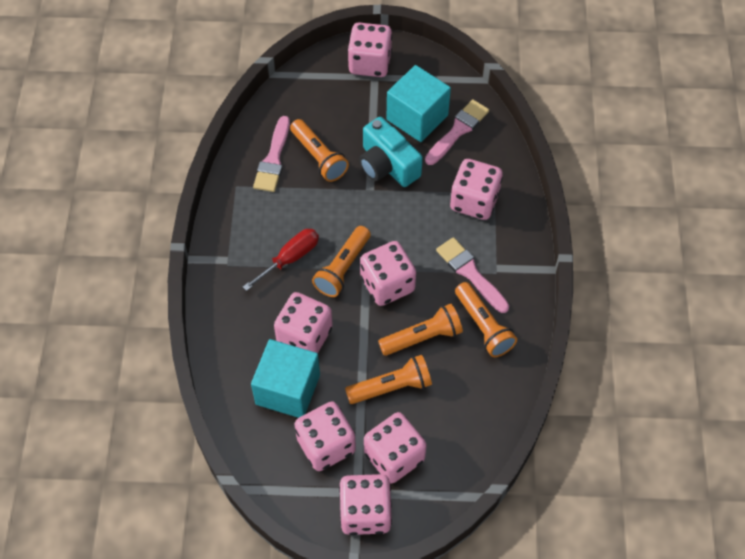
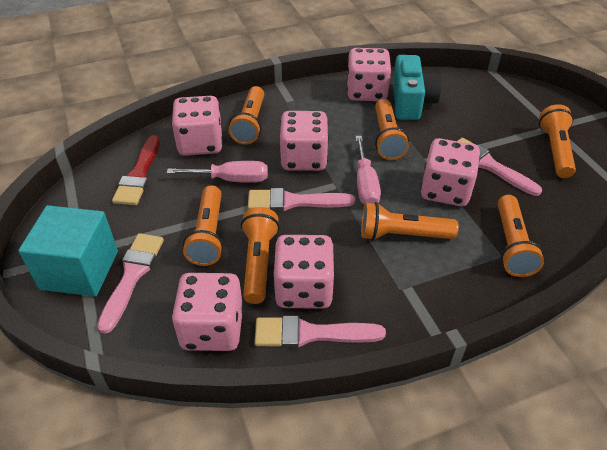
orange flashlight: [290,119,349,182] [312,226,371,297] [345,355,432,404] [378,304,463,356] [455,282,517,357] = 5 -> [183,185,223,266] [229,86,264,144] [241,207,280,304] [361,202,459,241] [375,99,409,160] [498,195,544,277] [539,104,576,178] = 7
pink brush: [253,116,290,192] [425,99,489,165] [436,237,509,313] = 3 -> [97,233,164,334] [248,188,355,211] [254,316,386,348] [458,138,542,196] = 4
pink dice: [274,292,333,353] [295,402,356,471] [339,474,392,535] [348,23,392,77] [360,241,416,306] [364,412,427,484] [450,159,503,220] = 7 -> [171,96,223,156] [172,273,244,351] [273,235,334,309] [280,111,329,171] [347,48,391,101] [421,138,480,206] = 6
pink screwdriver: none = 0 -> [167,161,268,183] [355,136,381,205] = 2
red brush: none = 0 -> [112,135,160,205] = 1
red screwdriver: [243,229,319,291] = 1 -> none = 0
turquoise cube: [251,339,320,418] [387,65,451,142] = 2 -> [18,205,118,297] = 1

